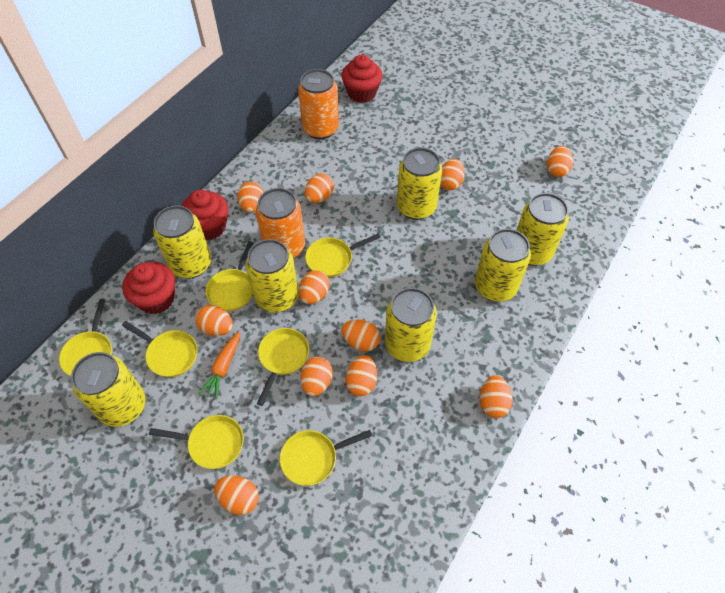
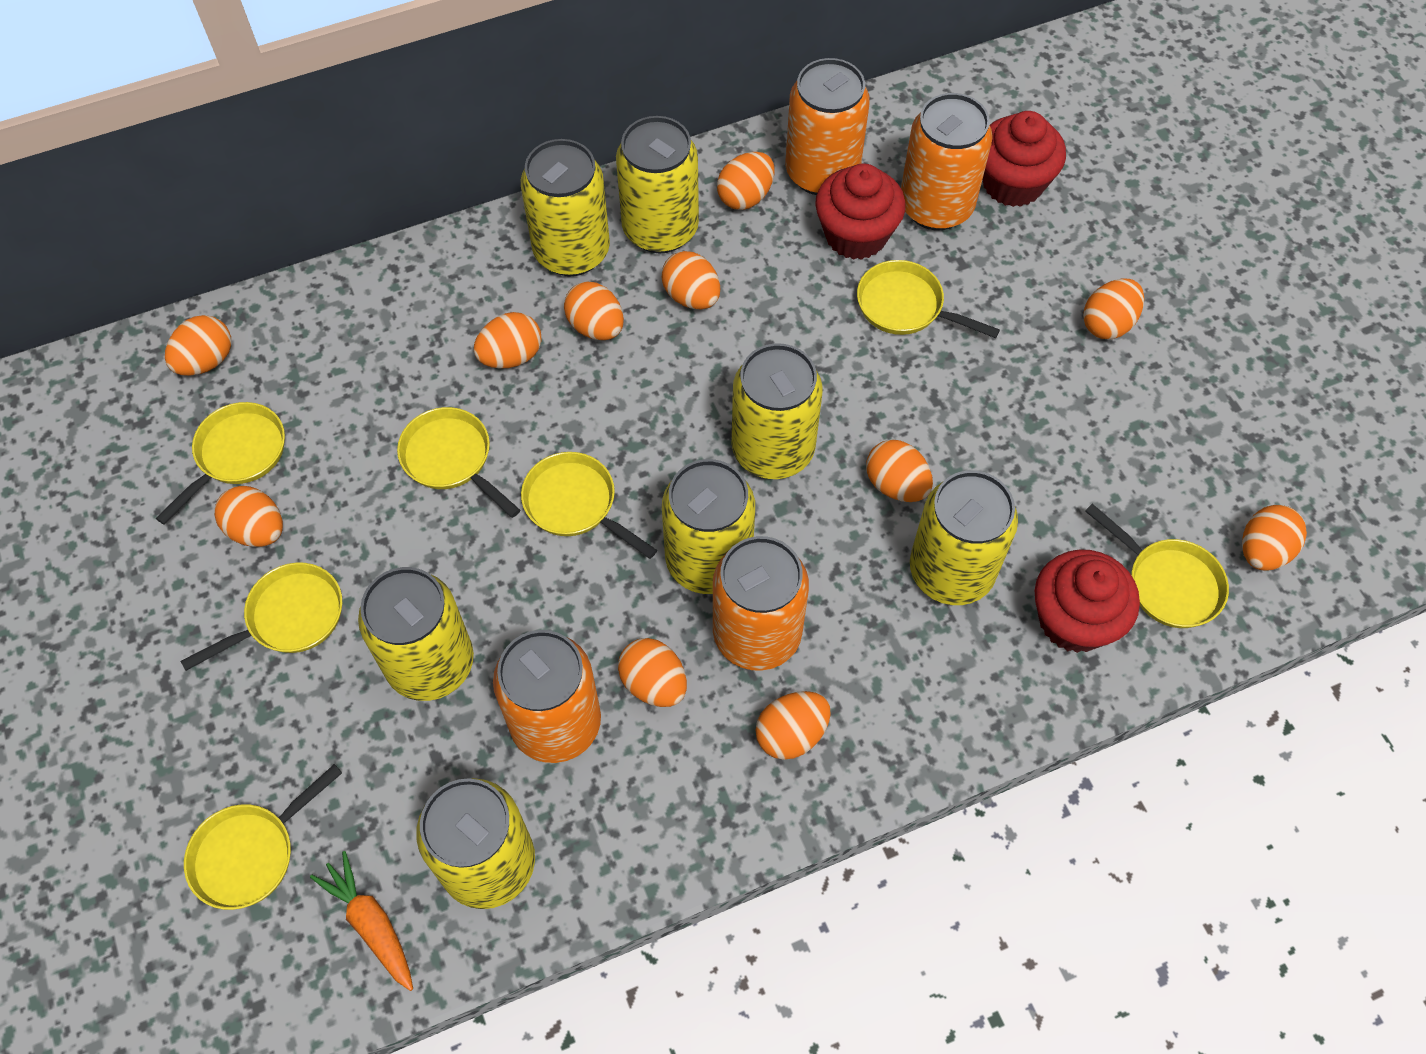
orange can: [256,188,305,258] [298,69,339,139] = 2 -> [493,630,601,763] [713,536,809,671] [785,58,870,195] [901,93,993,230] = 4

